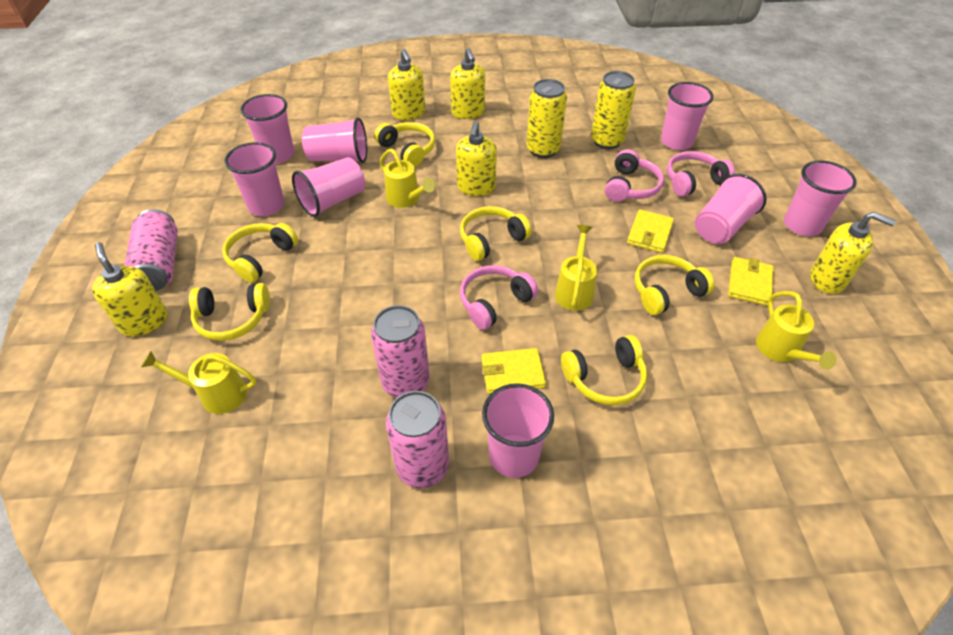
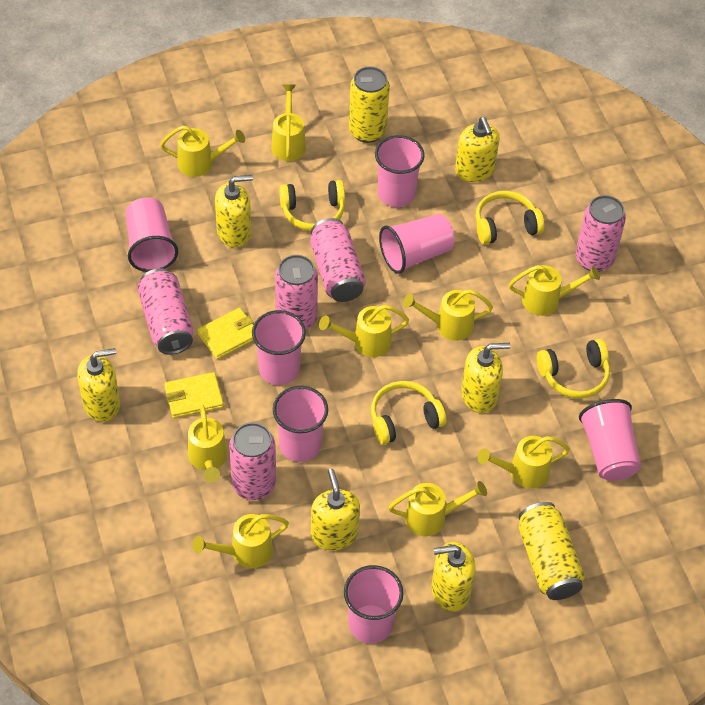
pink can: [124,209,178,291] [371,305,430,398] [386,391,449,488] = 3 -> [137,268,193,355] [229,422,276,500] [275,255,318,329] [310,218,366,302] [575,195,626,272] = 5
pink cup: [225,142,285,216] [240,94,294,164] [292,157,365,217] [302,117,367,163] [482,383,554,478] [661,82,714,150] [695,174,767,244] [784,161,857,236] = 8 -> [125,198,178,272] [252,310,306,385] [273,386,328,462] [344,565,404,644] [375,135,425,207] [379,214,455,274] [579,399,641,481] = 7
pink headphones: [460,265,538,330] [605,149,664,202] [667,151,735,197] = 3 -> none = 0
yellow headphones: [189,283,270,341] [222,223,298,283] [374,122,435,167] [460,206,532,261] [561,335,647,405] [635,255,715,315] = 6 -> [279,180,345,231] [371,381,446,445] [476,191,544,245] [537,339,610,399] = 4
yellow soap dispenser: [92,242,167,337] [388,49,425,120] [450,48,485,119] [456,121,497,196] [810,212,896,294] = 5 -> [77,348,120,422] [215,175,253,247] [311,469,360,551] [431,542,476,611] [455,117,499,182] [461,343,510,413] = 6
yellow wallet: [482,348,546,394] [627,209,674,253] [728,257,774,306] = 3 -> [164,372,224,418] [197,308,254,359] = 2
yellow watering can: [141,351,256,414] [380,149,435,208] [555,225,597,311] [756,291,837,370] = 4 -> [160,126,245,177] [188,405,227,483] [193,514,289,568] [271,84,306,161] [319,305,409,357] [389,481,487,536] [403,289,493,341] [478,436,570,489] [509,265,600,316] = 9

